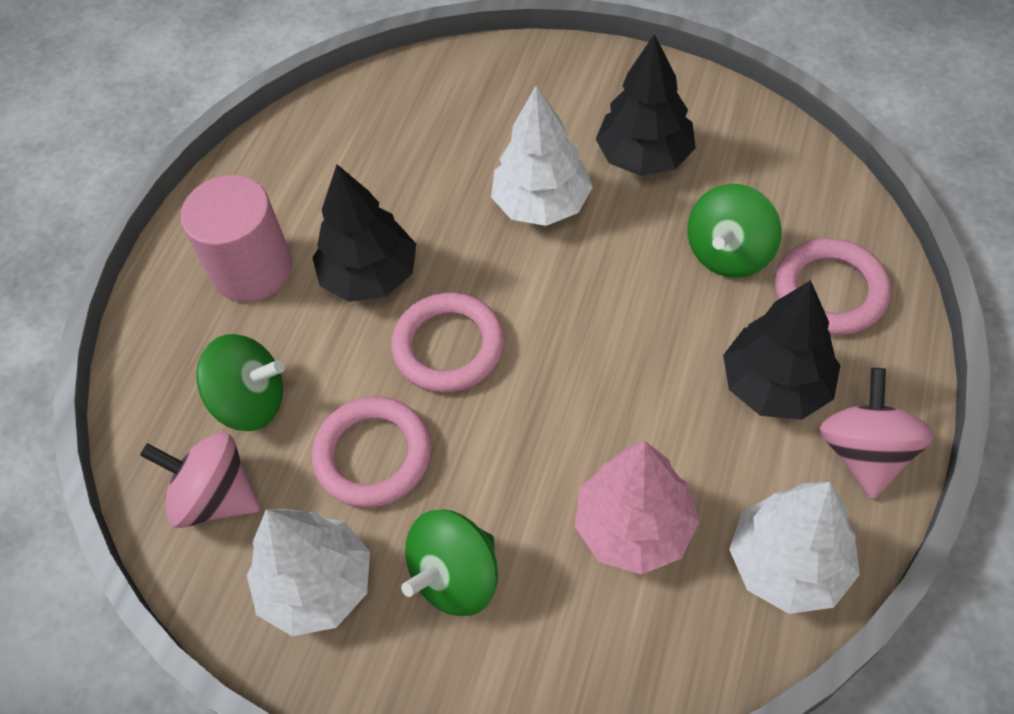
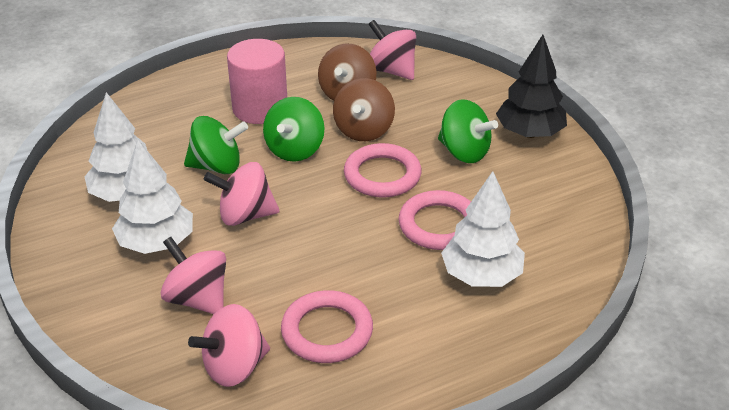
black tree: [312,164,416,302] [596,34,696,176] [723,280,841,420] = 3 -> [496,35,567,138] = 1
brown spinning top: none = 0 -> [318,44,377,101] [333,78,395,141] = 2
pink spinning top: [140,432,260,528] [819,368,934,500] = 2 -> [161,237,226,314] [188,304,270,387] [204,162,280,226] [369,20,416,80] = 4
pink tree: [575,441,700,575] = 1 -> none = 0

